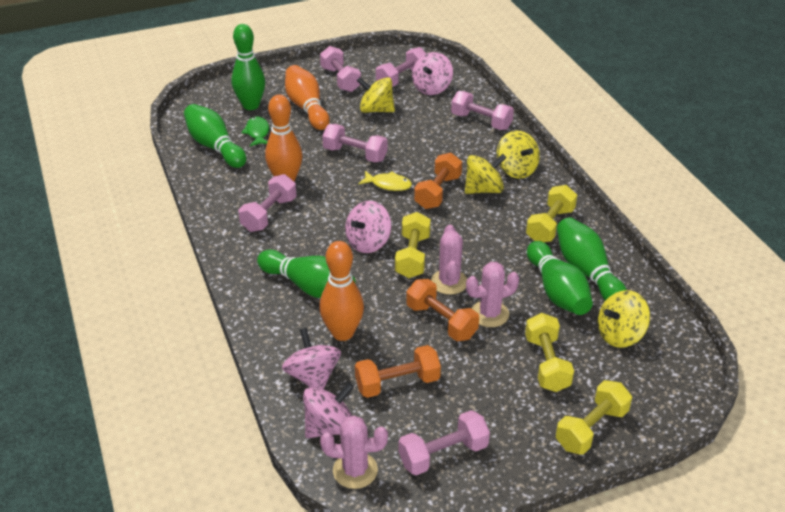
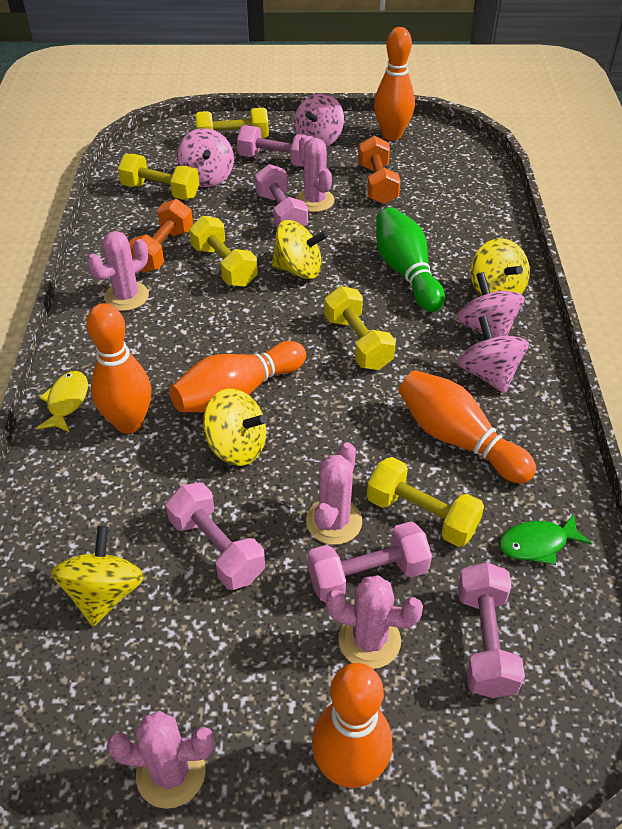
green bowling pin: [184,104,246,168] [231,24,265,110] [257,249,356,298] [527,241,593,315] [557,217,627,301] = 5 -> [376,207,445,312] = 1
orange bowling pin: [265,95,302,182] [285,65,330,130] [319,241,364,341] = 3 -> [86,303,151,433] [170,341,306,412] [312,663,392,788] [374,27,415,140] [399,370,536,484] = 5
orange dumbbell: [355,345,441,398] [406,279,479,341] [414,153,462,209] = 3 -> [129,199,193,273] [358,136,401,204] = 2
pink cactus: [320,416,388,489] [431,225,467,295] [466,262,519,327] = 3 -> [87,231,149,311] [107,711,215,809] [295,136,335,212] [306,442,362,545] [326,575,423,669] = 5
pink dumbbell: [238,174,297,232] [320,46,361,92] [322,124,388,163] [376,47,426,87] [398,410,490,475] [451,91,514,130] = 6 -> [166,483,265,590] [237,125,313,167] [255,164,308,228] [308,521,432,602] [458,562,525,698] = 5
yellow dumbbell: [395,212,431,278] [525,313,574,392] [526,185,577,242] [556,380,632,455] = 4 -> [118,154,199,200] [189,216,258,287] [195,108,269,138] [324,286,396,370] [367,457,484,547] = 5

